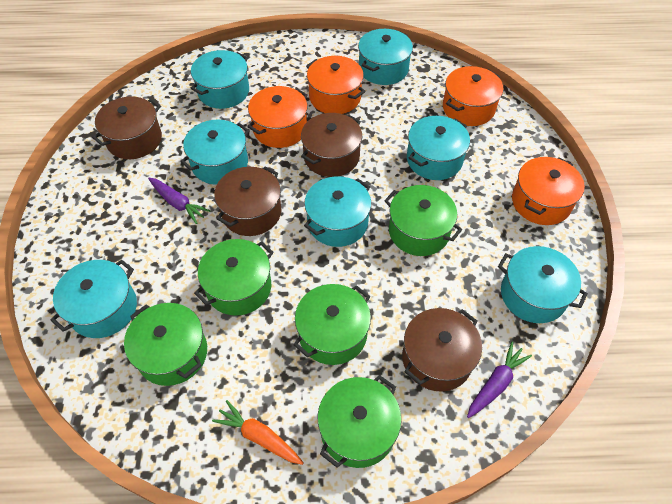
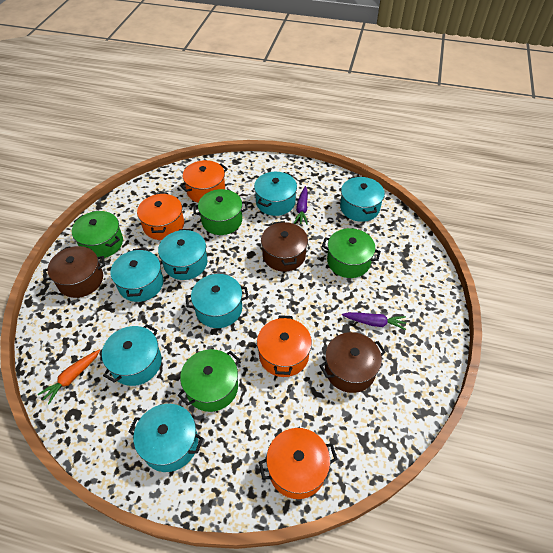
brown pot: [92,96,162,159] [214,166,281,236] [301,113,362,177] [402,308,482,392] = 4 -> [43,246,105,298] [261,221,308,272] [320,332,386,393] = 3
green pot: [124,303,207,386] [194,239,274,316] [293,284,371,365] [318,375,402,468] [384,185,462,256] = 5 -> [72,211,123,258] [178,349,240,412] [193,189,248,235] [322,228,381,278] = 4

